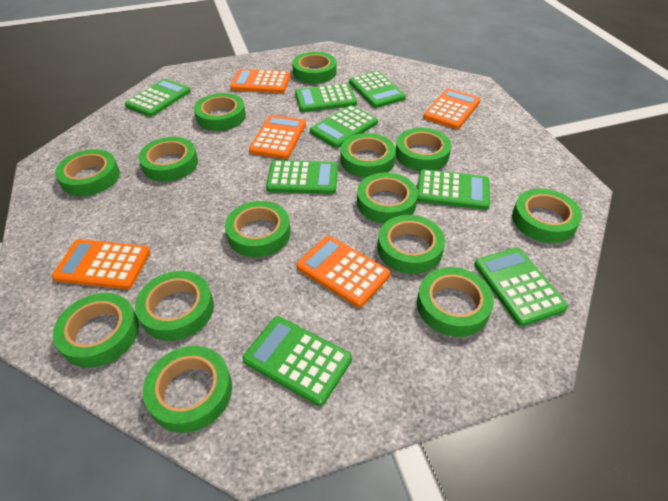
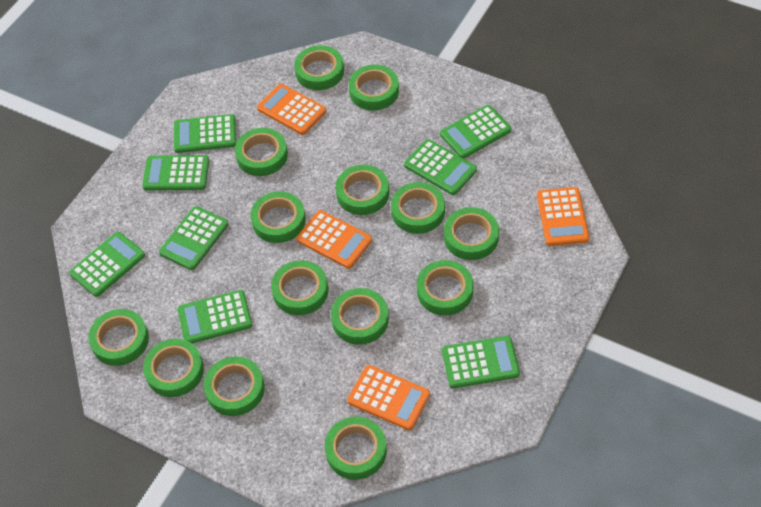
orange calculator: [52,239,150,289] [230,69,290,93] [249,115,306,159] [296,236,390,308] [423,89,481,129] = 5 -> [257,84,326,135] [297,210,372,269] [347,365,430,430] [537,187,589,246] = 4

